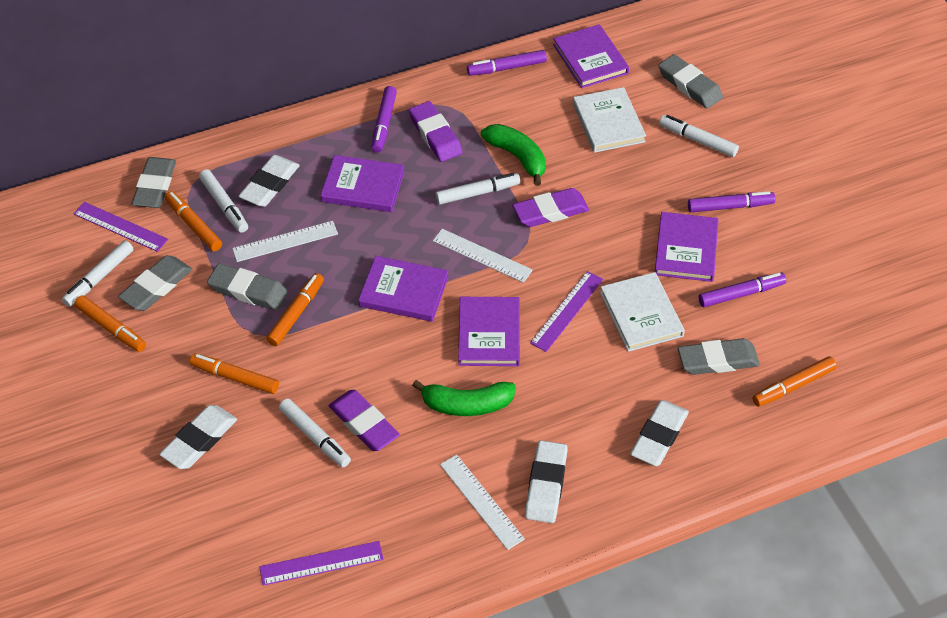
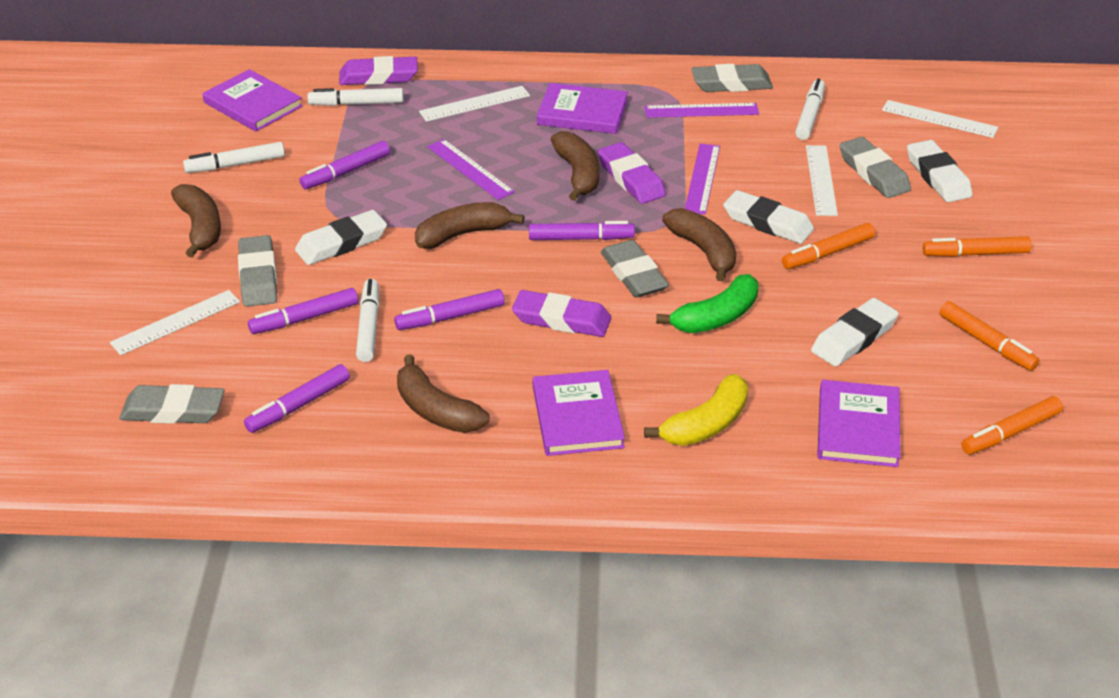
brown banana: none = 0 -> [171,184,221,258] [397,354,489,433] [415,202,524,249] [551,131,599,201] [662,208,736,281] = 5
green banana: [412,380,516,416] [481,124,546,186] = 2 -> [656,274,758,333] = 1
orange marker: [74,295,146,352] [165,191,222,251] [190,353,279,394] [266,273,324,346] [752,356,837,407] = 5 -> [782,223,875,269] [923,236,1032,257] [940,301,1039,371] [961,396,1063,455] = 4
purple book: [320,155,405,212] [358,256,449,322] [458,297,520,366] [553,24,629,88] [655,212,719,282] = 5 -> [202,69,303,132] [533,370,625,456] [537,83,628,134] [817,380,901,467] = 4
purple marker: [371,86,397,153] [467,50,547,76] [688,191,776,212] [699,273,786,307] = 4 -> [244,364,350,433] [248,288,358,334] [299,141,390,189] [394,289,505,330] [529,221,635,240] = 5
white book: [573,87,646,153] [600,272,685,352] = 2 -> none = 0
white marker: [62,240,134,306] [199,169,248,233] [279,398,351,467] [435,173,520,205] [659,115,739,157] = 5 -> [183,142,285,173] [308,88,404,106] [356,279,379,362] [795,78,825,140] = 4
white ruler: [232,221,338,262] [433,229,533,283] [440,454,525,550] = 3 -> [110,290,240,355] [419,86,530,122] [806,145,838,216] [882,100,998,138] = 4
yellow banana: none = 0 -> [644,374,748,446] = 1

